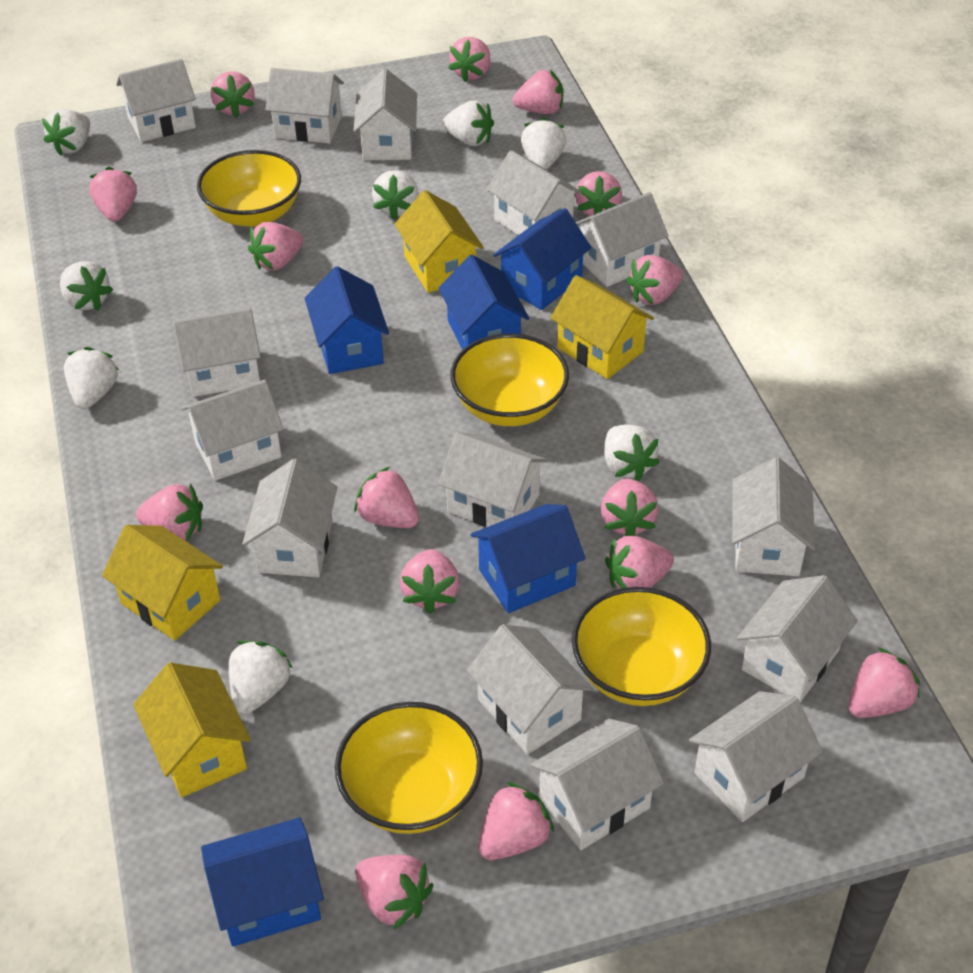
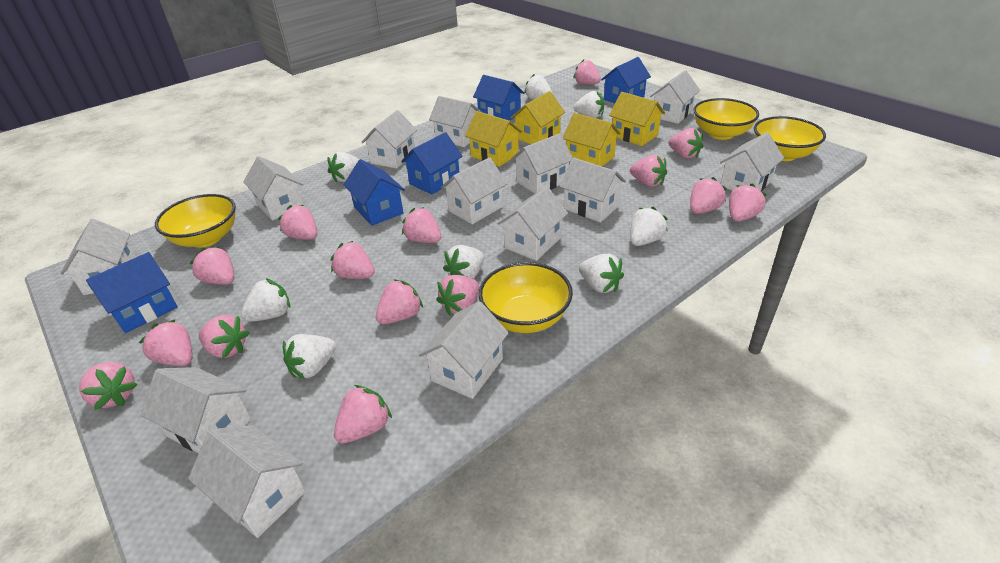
white house: [116,59,196,142] [173,308,261,397] [182,379,284,481] [242,459,337,577] [266,68,344,144] [354,69,417,161] [438,432,547,527] [467,624,593,755] [487,150,581,235] [530,719,664,850] [576,192,669,287] [689,691,823,822] [732,457,815,576] [737,575,858,702] = 14 -> [61,219,136,295] [140,367,251,453] [188,425,305,538] [243,156,304,221] [362,110,417,169] [419,301,509,399] [429,96,481,147] [441,157,507,224] [497,186,568,261] [511,133,573,194] [559,158,626,223] [650,70,700,124] [720,132,784,191] = 13

